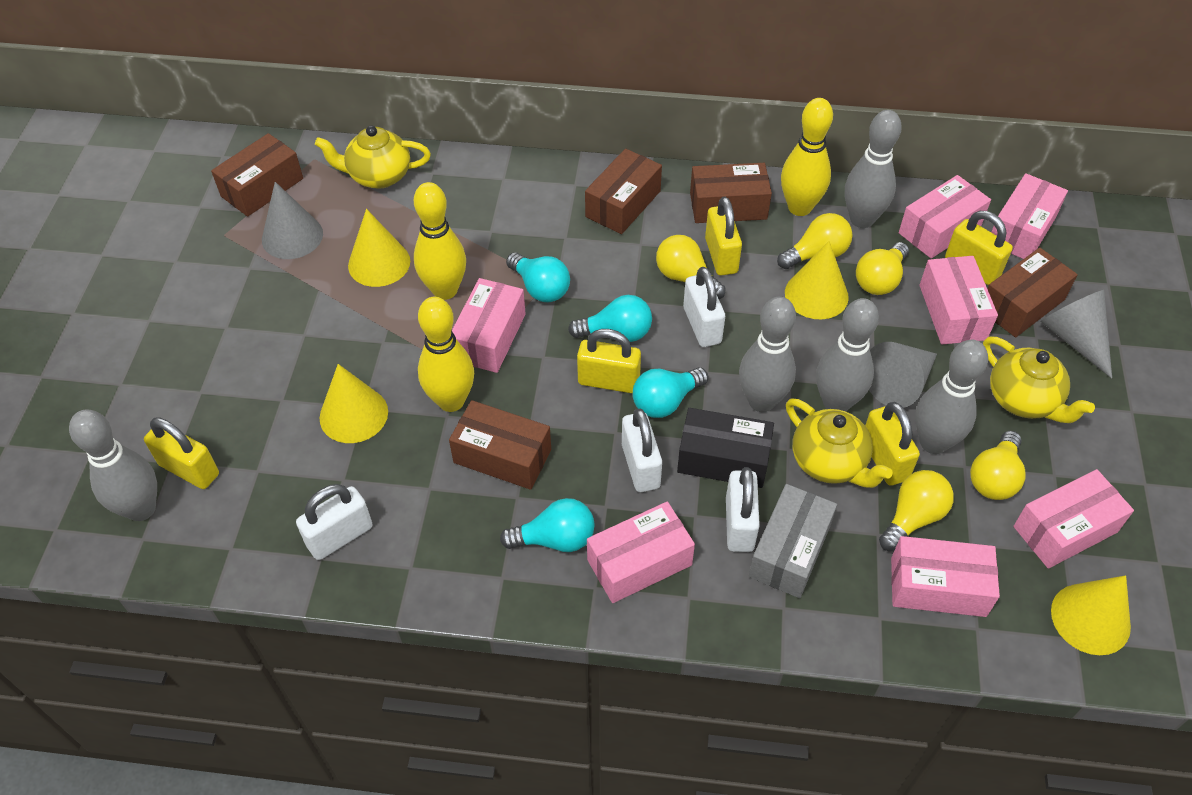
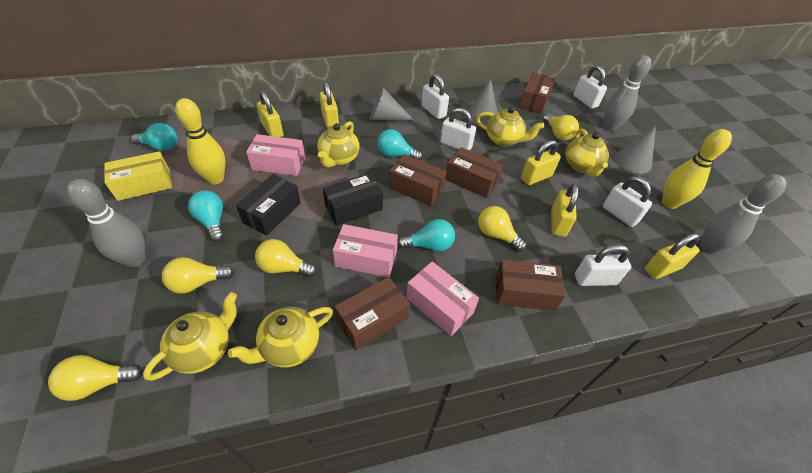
black box: [677,408,774,488] = 1 -> [236,174,301,236] [323,173,383,226] = 2
grey bowling pin: [69,410,157,521] [739,297,796,412] [816,298,879,411] [845,110,902,228] [915,340,988,454] = 5 -> [67,179,146,268] [603,55,651,131] [700,174,786,254] = 3
grey box: [749,484,837,598] = 1 -> none = 0
pink box: [452,278,526,373] [587,502,695,603] [891,536,1000,617] [899,175,991,259] [919,256,998,345] [991,173,1068,259] [1013,469,1134,569] = 7 -> [246,134,305,176] [333,224,398,277] [406,262,479,336] = 3
white padlock: [296,484,373,560] [622,409,662,492] [683,267,725,347] [726,467,760,552] = 4 -> [422,74,449,119] [440,108,476,151] [573,65,607,109] [575,245,631,286] [603,176,652,227] = 5
yellow bowling pin: [414,182,466,300] [418,297,474,412] [781,98,833,216] = 3 -> [175,98,225,185] [662,129,732,209] = 2
yellow box: none = 0 -> [104,151,172,201] = 1
yellow cone: [320,364,388,443] [348,209,410,287] [785,241,849,319] [1051,575,1131,655] = 4 -> none = 0
yellow teapot: [315,126,431,189] [786,398,893,488] [983,336,1095,423] = 3 -> [143,292,237,381] [228,307,333,367] [317,121,360,168] [476,107,544,147] [565,128,609,177] = 5

